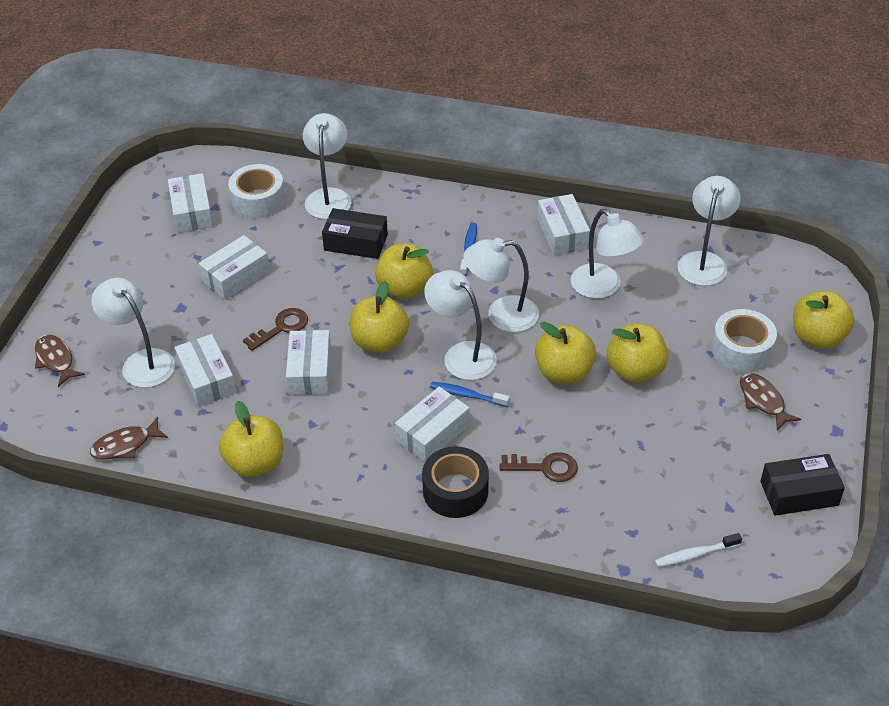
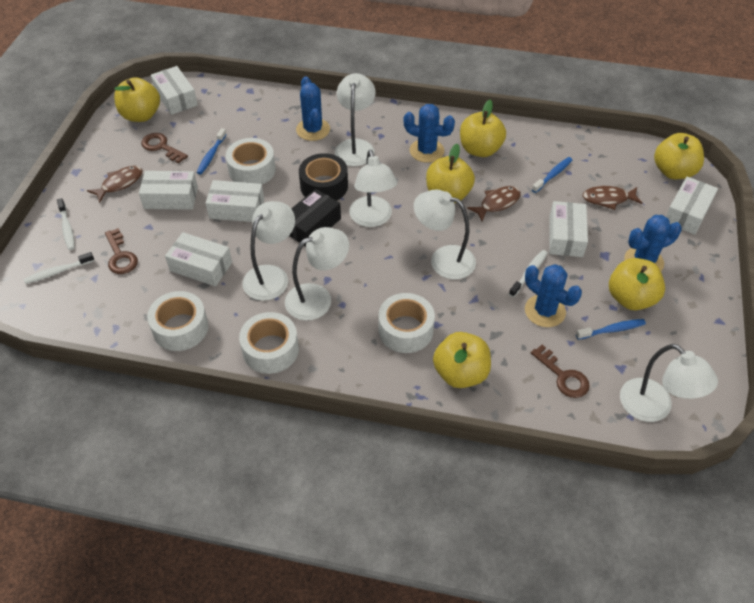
black box: [322,208,388,259] [760,454,845,516] = 2 -> [289,189,341,247] = 1
blue cactus: none = 0 -> [296,77,330,141] [404,104,455,163] [525,264,582,327] [624,215,682,271] = 4
blue toothbrush: [430,382,510,407] [460,223,477,276] = 2 -> [197,128,227,174] [532,157,572,193] [576,319,646,340] = 3
brown key: [243,308,308,351] [499,452,578,482] = 2 -> [105,228,138,274] [141,133,188,163] [531,345,590,398] = 3
white tape: [228,164,285,219] [712,309,777,373] = 2 -> [147,291,208,351] [225,138,276,184] [239,312,299,374] [378,293,435,353] = 4
white toothbrush: [655,533,742,567] = 1 -> [24,252,94,284] [57,198,75,250] [509,250,548,297] = 3

